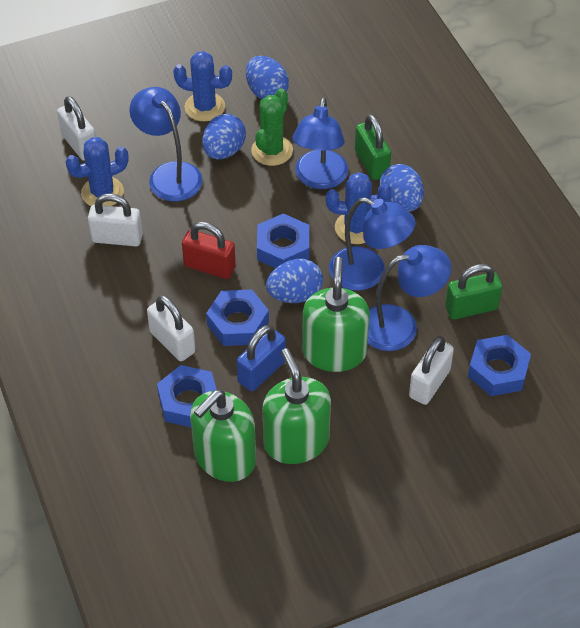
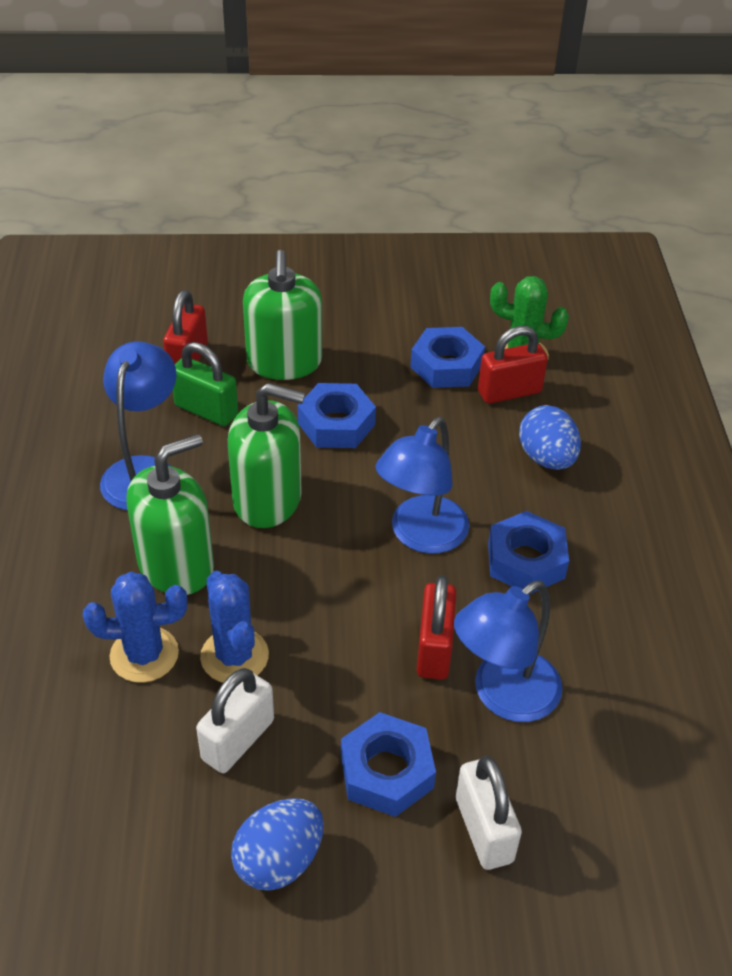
blue cactus: [66,137,129,206] [173,51,232,121] [326,172,391,244] = 3 -> [83,572,187,683] [200,571,269,683] = 2
blue egg: [202,114,246,159] [246,56,289,100] [266,259,323,303] [380,164,424,212] = 4 -> [231,798,324,891] [519,405,581,470] = 2
blue lamp: [129,87,203,202] [292,97,348,189] [329,198,416,291] [368,245,451,351] = 4 -> [100,341,176,511] [376,417,469,554] [454,581,562,722] = 3
blue padlock: [237,325,286,391] = 1 -> none = 0
green padlock: [355,114,391,180] [445,264,502,320] = 2 -> [173,342,238,426] = 1
red padlock: [182,222,236,279] = 1 -> [163,290,208,364] [417,575,456,680] [478,326,548,404] = 3
white padlock: [57,96,96,161] [88,193,143,246] [147,295,196,361] [409,336,454,405] = 4 -> [196,668,274,773] [456,756,522,870] = 2

